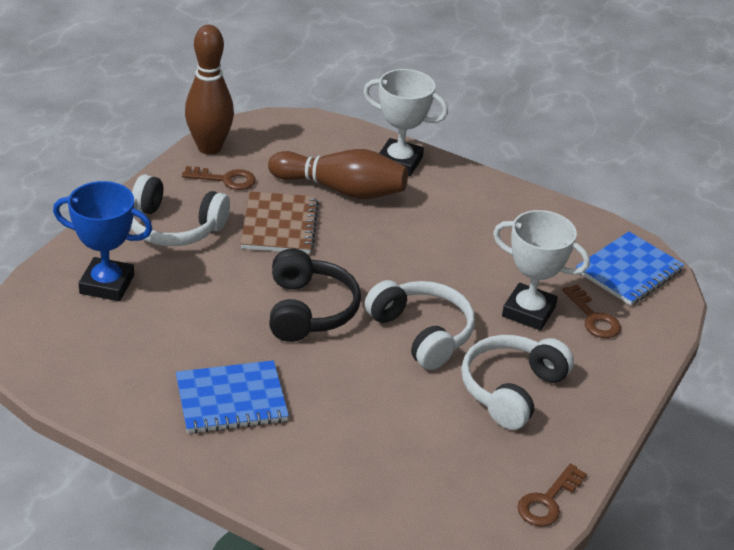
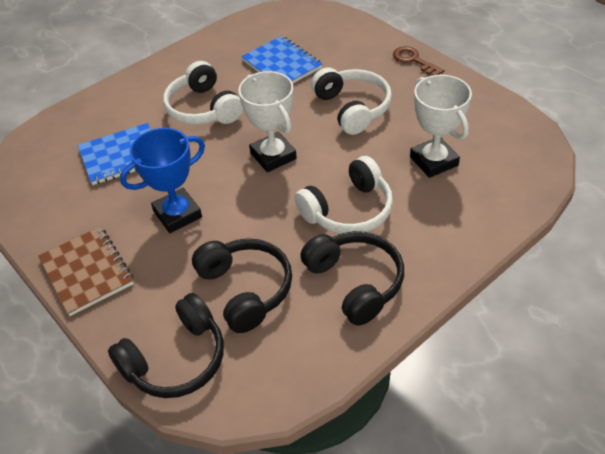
black headphones: [269,249,361,342] = 1 -> [108,293,224,398] [192,238,292,333] [300,231,404,326] = 3
brown bowling pin: [185,25,234,155] [268,149,408,199] = 2 -> none = 0
brown key: [182,166,256,190] [517,464,587,527] [562,284,621,338] = 3 -> [393,46,444,75] = 1

